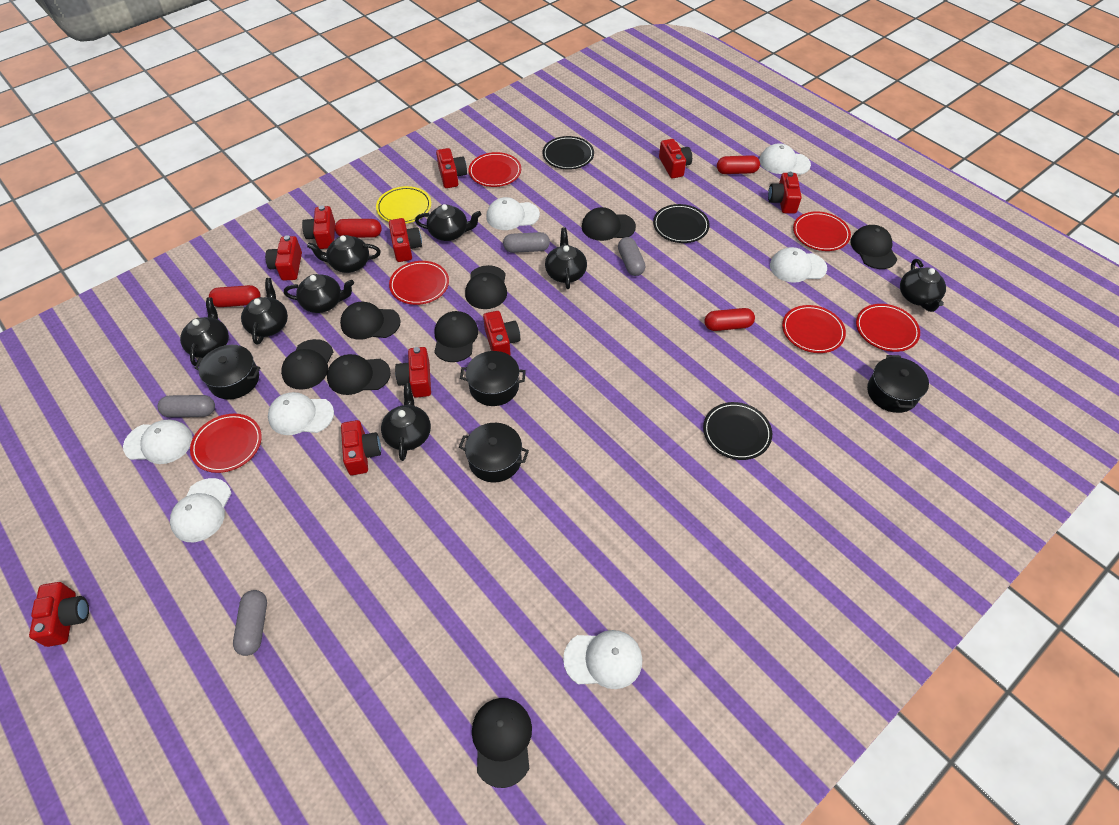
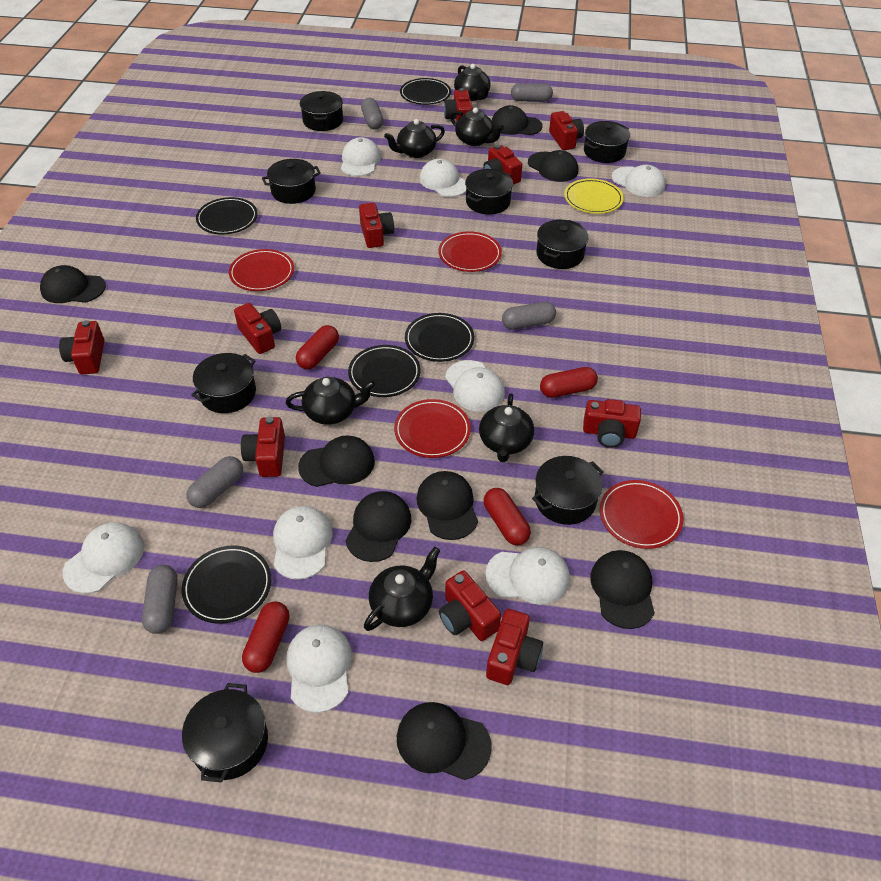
black plate: [542,136,594,170] [653,204,710,243] [703,402,772,460] = 3 -> [182,546,272,624] [196,197,258,235] [348,345,421,397] [400,78,451,105] [405,313,474,362] = 5
black pot: [195,345,260,400] [459,423,529,482] [460,351,526,406] [867,355,929,413] = 4 -> [182,683,268,783] [191,353,256,413] [262,159,321,204] [300,91,343,131] [465,169,513,215] [532,456,604,525] [536,220,589,269] [584,121,630,163] = 8
black teapot: [180,297,229,366] [241,278,288,345] [284,274,354,313] [307,235,381,273] [381,383,431,461] [415,204,481,241] [545,227,587,289] [900,259,946,312] = 8 -> [286,377,375,425] [364,547,440,631] [384,119,445,158] [450,107,504,146] [454,64,491,101] [479,393,534,462] = 6
grey capsule: [158,395,215,417] [233,590,267,656] [503,232,550,253] [618,237,645,276] = 4 -> [142,565,178,634] [186,456,243,508] [361,98,383,129] [502,302,556,330] [511,83,553,102] = 5
red plate: [190,414,262,473] [389,261,449,305] [469,152,521,187] [782,305,846,353] [793,211,851,251] [856,304,920,352] = 6 -> [229,249,294,291] [394,399,471,458] [439,232,502,272] [600,480,684,549] = 4
white cap: [123,419,193,464] [170,478,231,542] [268,392,334,435] [486,197,540,230] [563,630,642,689] [759,143,811,175] [770,247,827,283] = 7 -> [63,522,144,594] [273,506,333,580] [286,625,352,713] [341,137,381,176] [419,159,466,197] [445,360,505,412] [485,547,570,605] [612,165,666,197] = 8

